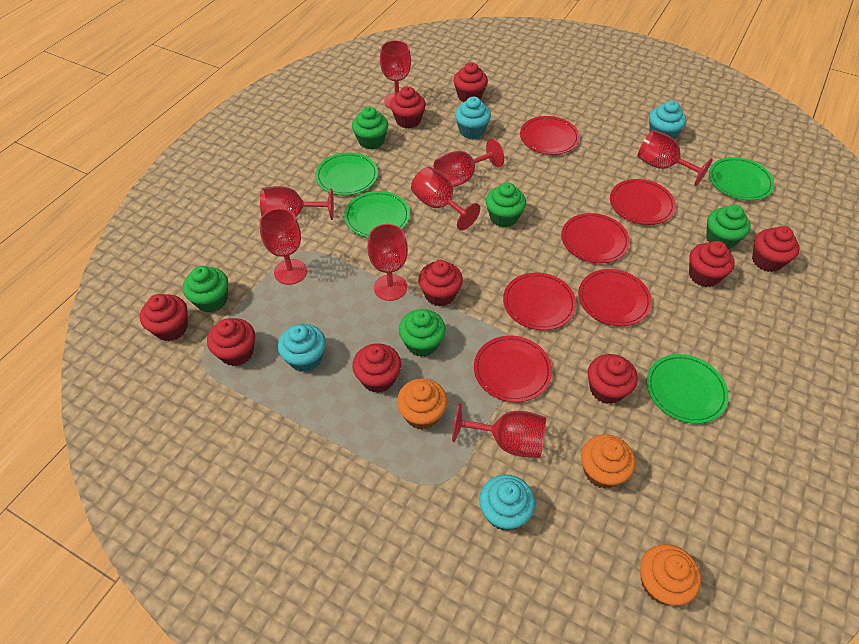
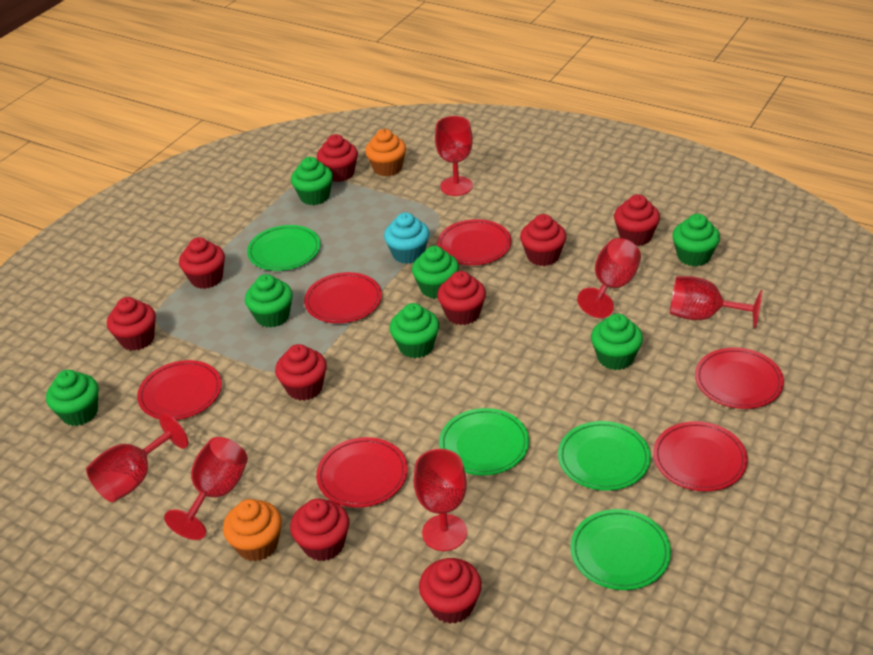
green cupcake: [183,266,228,312] [352,107,388,149] [399,309,446,357] [486,183,526,227] [706,205,751,249] = 5 -> [46,370,99,426] [245,274,293,328] [291,157,333,205] [390,303,439,358] [412,246,459,299] [591,314,643,370] [672,214,720,266] = 7
orange cupcake: [397,378,447,430] [581,434,635,489] [640,544,701,606] = 3 -> [223,499,282,561] [365,129,406,176] = 2
red goblet: [259,208,307,285] [260,186,334,220] [367,224,408,301] [380,40,411,108] [411,167,480,230] [434,139,504,187] [452,403,546,458] [638,130,713,186] = 8 -> [86,413,189,502] [164,437,248,540] [414,449,467,551] [435,116,473,196] [577,238,641,318] [670,276,763,328] = 6
turquoise cupcake: [278,324,326,372] [455,97,491,139] [479,474,535,531] [649,101,686,139] = 4 -> [384,213,429,264] = 1

